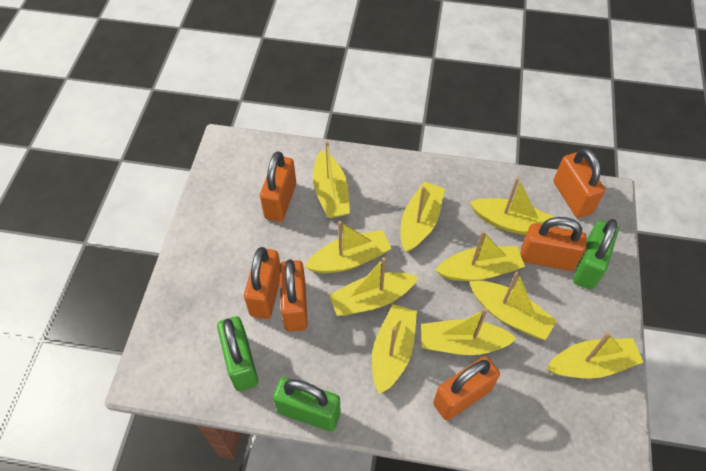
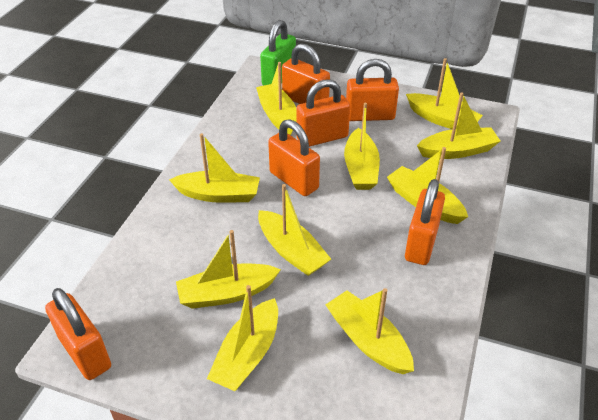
green padlock: [217,316,258,391] [273,377,341,431] [573,219,618,290] = 3 -> [260,20,296,86] = 1

